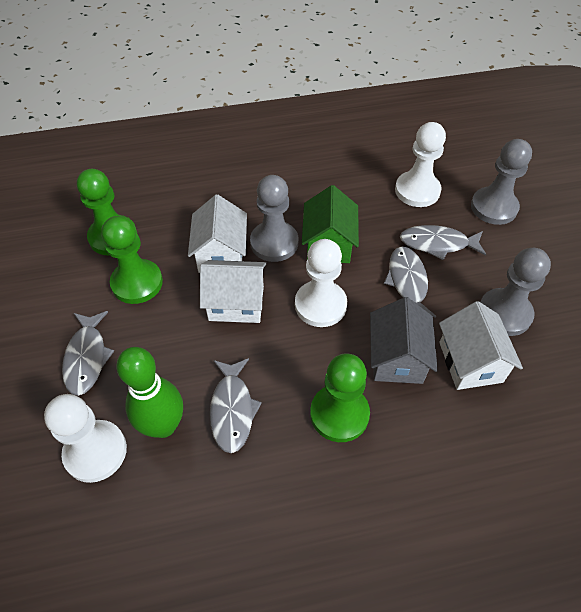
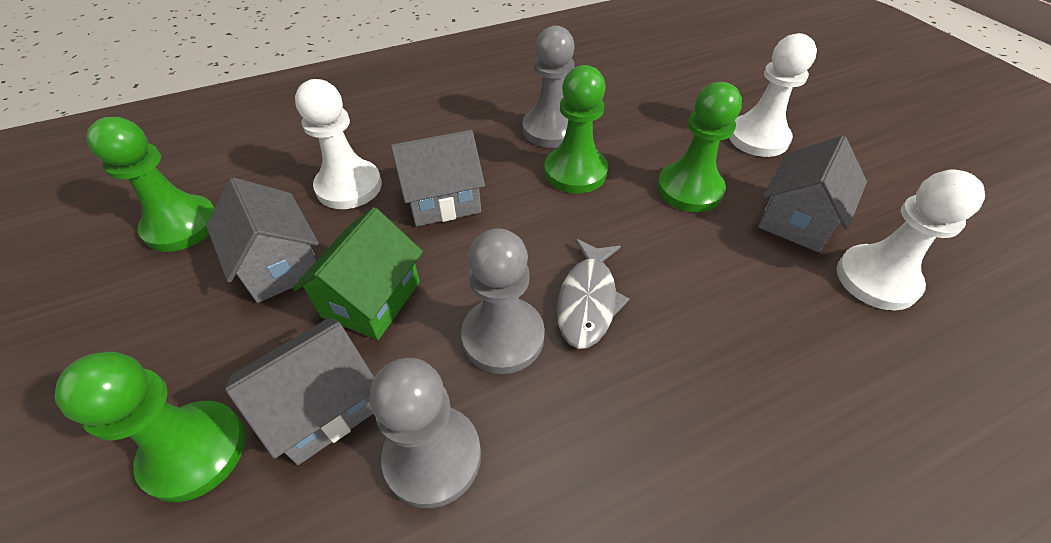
green bowling pin: [116,347,183,438] = 1 -> none = 0
green pawn: [77,169,137,255] [101,216,163,304] [310,353,370,442] = 3 -> [54,352,246,502] [86,117,215,252] [544,65,608,193] [657,82,742,212] = 4
grey fish: [62,311,114,396] [210,358,262,453] [384,247,436,318] [400,225,486,260] = 4 -> [557,238,629,349] = 1
grey house: [370,297,438,384] = 1 -> [206,178,319,303] [225,318,375,465] [391,130,485,227] [758,136,867,252] = 4
white house: [188,195,247,273] [200,260,266,323] [439,301,523,390] = 3 -> none = 0

